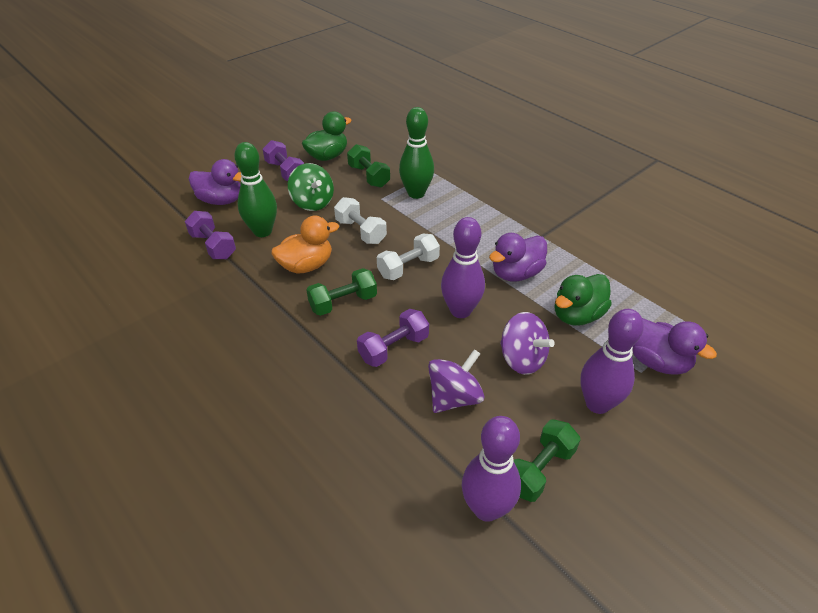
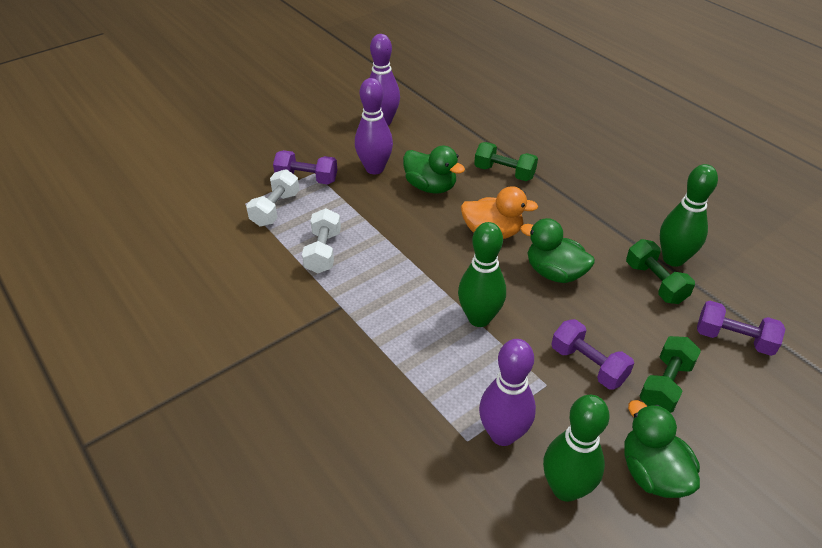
green bowling pin: [234,142,277,237] [399,107,434,199] = 2 -> [458,222,506,327] [543,395,609,502] [660,164,718,267] = 3
green duck: [302,111,352,161] [555,274,612,326] = 2 -> [403,145,465,193] [520,218,595,283] [624,400,700,498] = 3
green spinning top: [288,163,334,211] = 1 -> none = 0
purple duck: [189,159,242,205] [489,233,547,281] [632,318,717,375] = 3 -> none = 0
purple spinning top: [428,349,484,413] [500,312,555,375] = 2 -> none = 0

